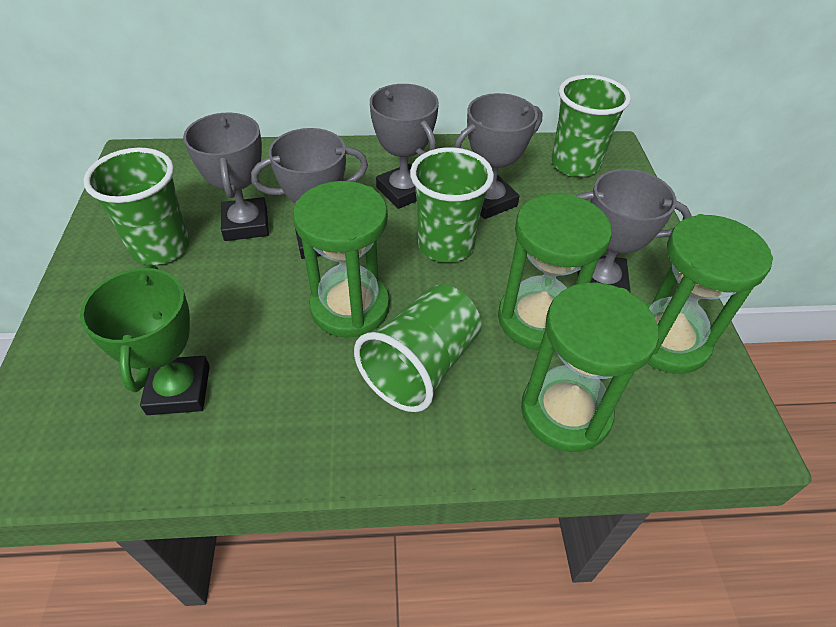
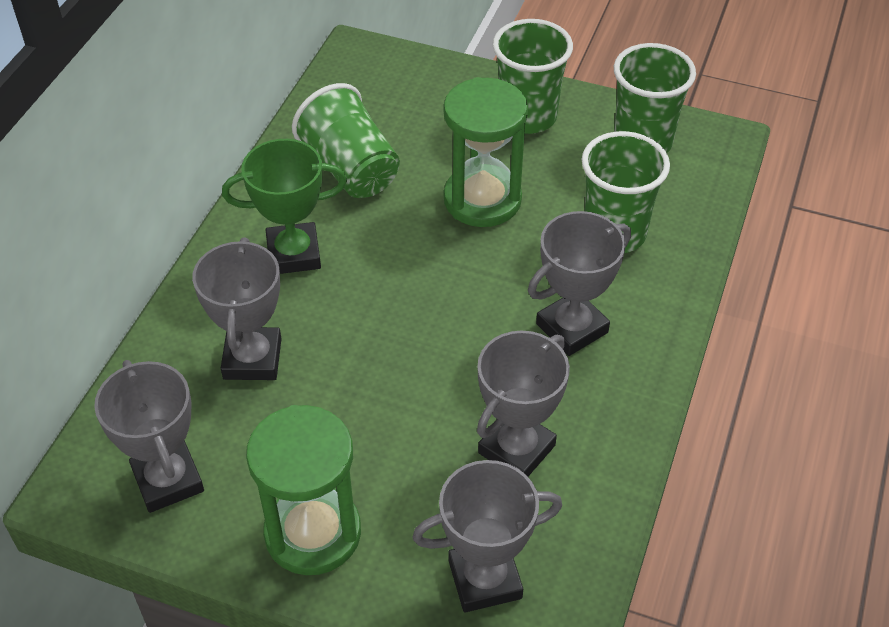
green hourglass: [293,181,390,338] [498,194,612,350] [521,283,659,452] [646,214,773,374] = 4 -> [246,405,361,575] [444,77,528,227] = 2

